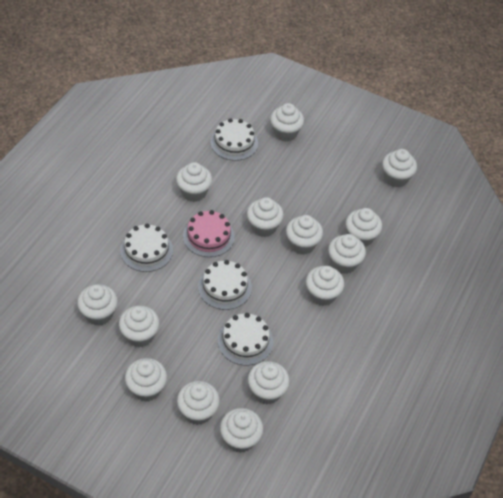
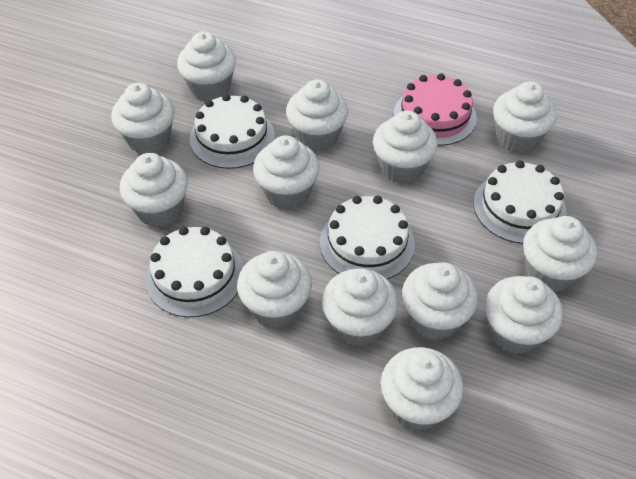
white cupcake: [77,284,118,326] [119,306,160,347] [125,358,167,402] [176,162,212,202] [177,381,220,425] [220,408,263,453] [247,197,284,237] [248,361,290,404] [270,103,304,142] [286,215,323,255] [306,266,344,306] [328,234,366,274] [346,208,382,247] [382,149,417,188] = 14 -> [111,83,175,154] [120,153,188,227] [177,32,236,101] [237,251,312,328] [253,135,320,210] [286,79,349,151] [322,269,398,347] [373,111,438,184] [381,347,464,431] [402,262,478,340] [485,276,563,354] [493,81,557,154] [523,216,597,292] = 13

